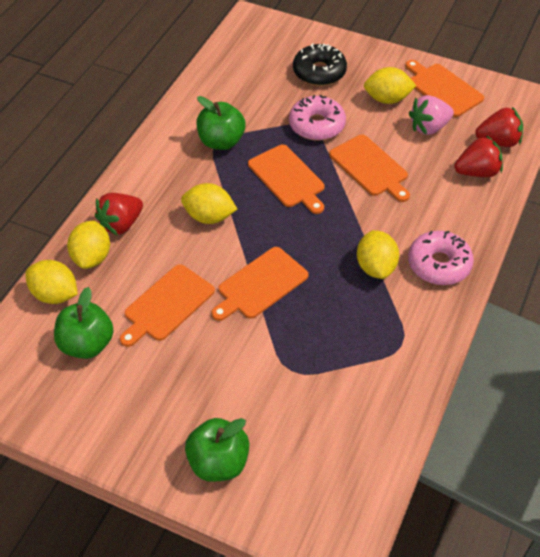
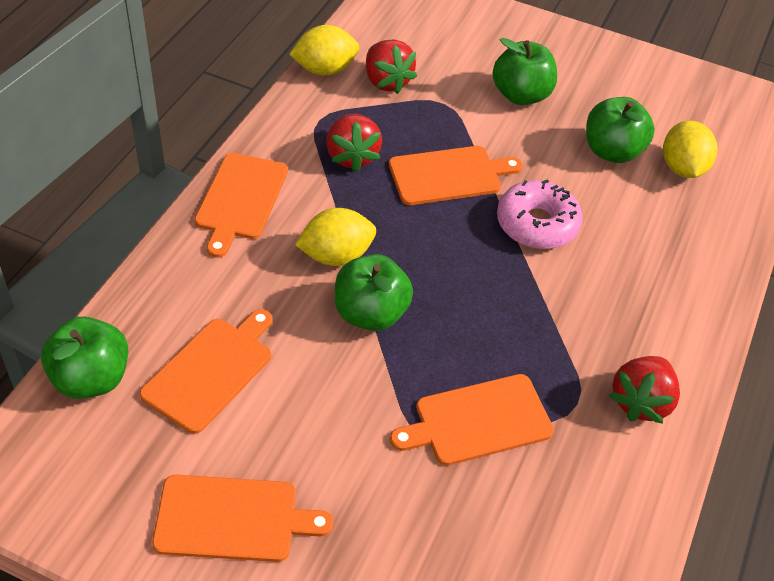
black donut: [293,43,347,86] = 1 -> none = 0
green apple: [54,287,114,359] [185,418,249,482] [197,96,245,150] = 3 -> [41,317,128,399] [335,254,413,331] [493,38,557,105] [586,97,655,163] = 4
pink donut: [289,95,346,141] [408,230,474,285] = 2 -> [497,179,583,249] = 1
pink strawberry: [409,95,454,135] = 1 -> none = 0
yellow lemon: [25,260,78,304] [67,221,110,269] [181,183,237,224] [357,230,399,279] [364,67,416,104] = 5 -> [289,25,359,75] [295,208,376,266] [663,121,717,178] = 3

